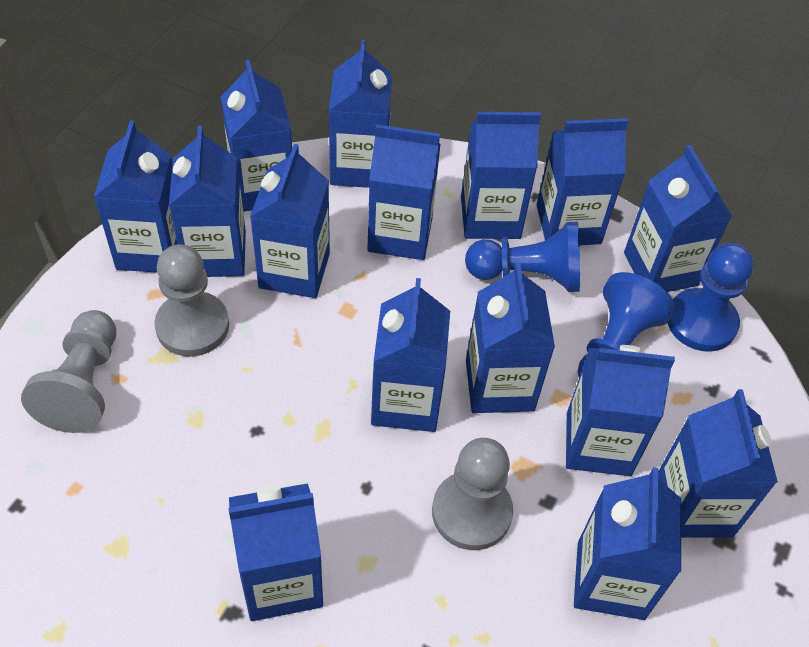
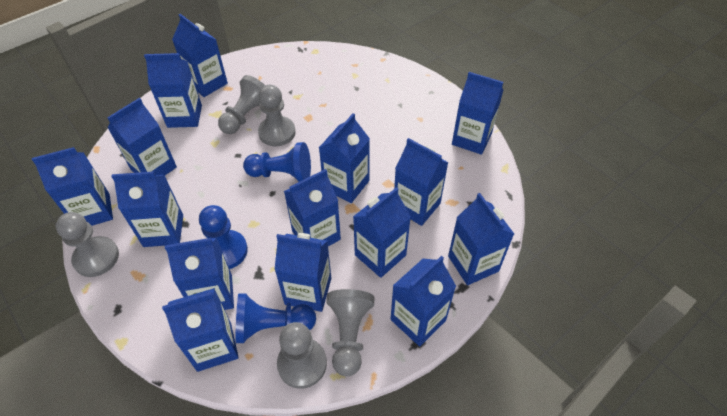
grey pawn: [21,310,116,433] [154,244,229,357] [432,438,513,550] = 3 -> [56,212,119,277] [218,75,265,134] [258,85,296,146] [277,322,327,389] [326,289,374,376] = 5

